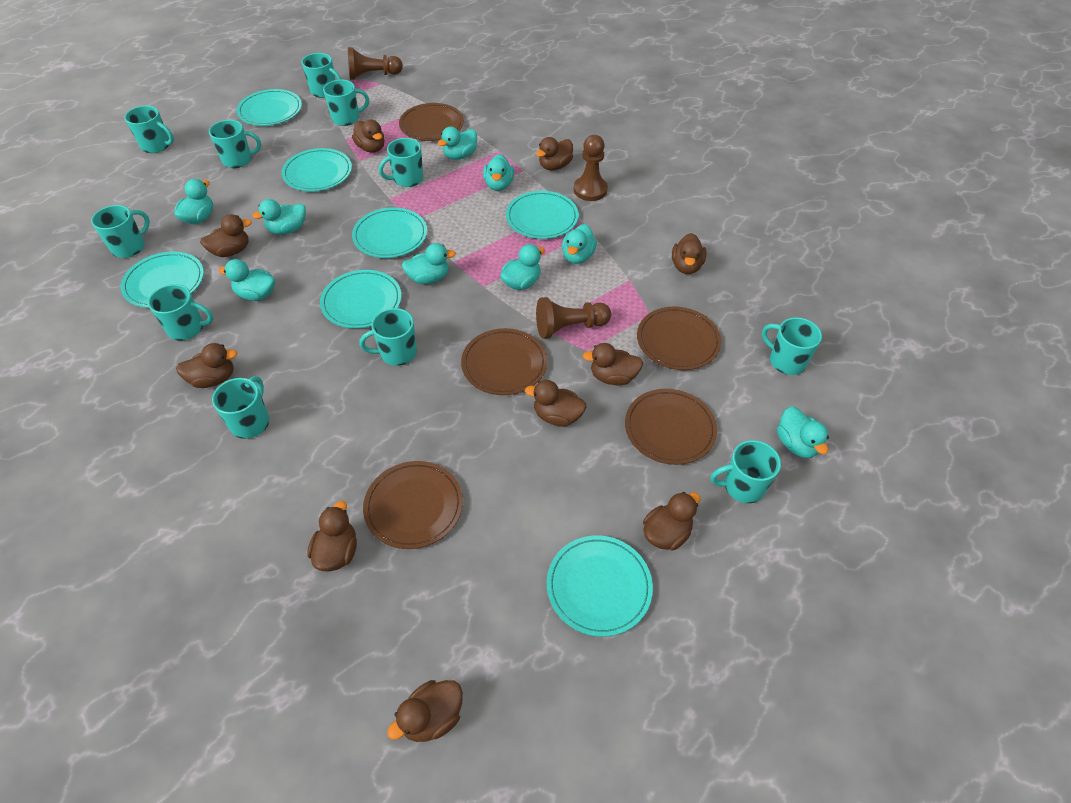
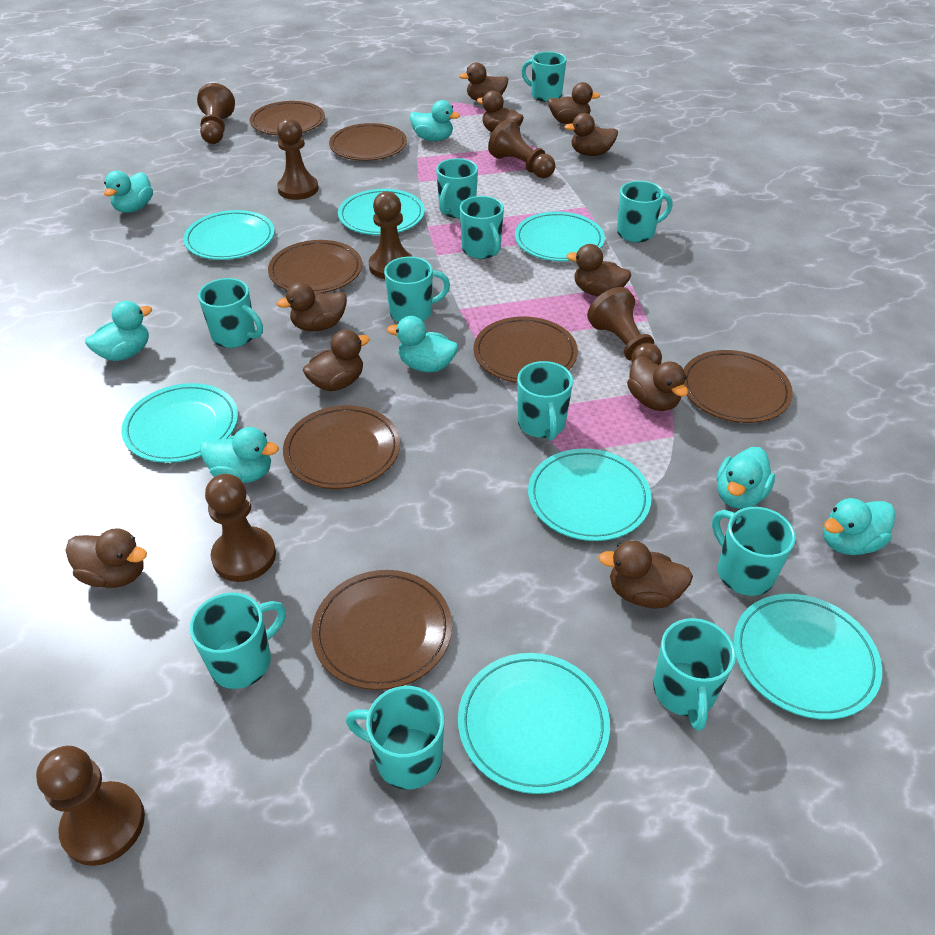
brown pawn: [348,47,403,80] [536,297,611,339] [573,135,608,201] = 3 -> [36,746,145,866] [197,83,235,144] [205,474,276,582] [277,118,319,200] [369,191,413,279] [488,119,556,178] [587,287,662,365] = 7
brown plate: [363,461,463,549] [399,103,464,141] [461,328,547,395] [625,389,717,465] [637,307,721,370] = 5 -> [249,101,325,135] [268,240,362,293] [283,405,400,489] [312,570,452,690] [329,123,407,161] [473,316,578,383] [683,350,793,423] = 7
turquoise duck: [174,179,213,224] [219,259,275,301] [252,199,306,235] [402,243,456,284] [437,126,477,160] [483,154,514,191] [500,244,545,290] [562,224,597,264] [777,406,829,458] = 9 -> [85,301,152,361] [104,171,153,213] [200,427,279,483] [387,316,458,372] [410,100,460,141] [716,447,775,509] [823,498,895,555] = 7

